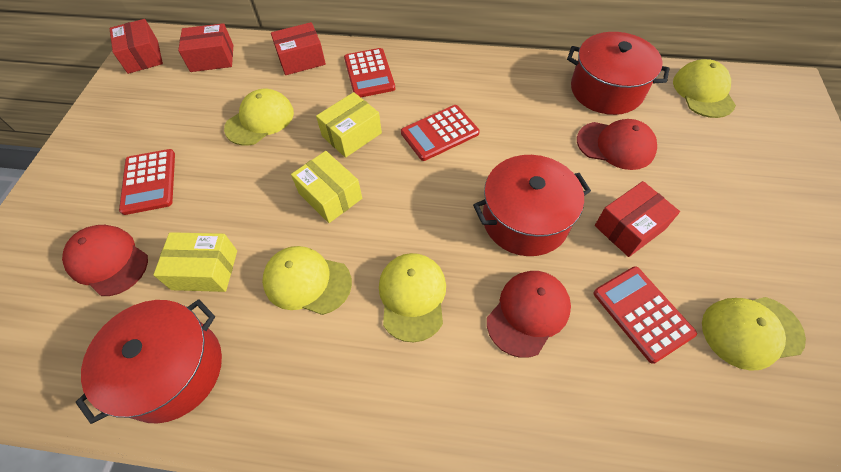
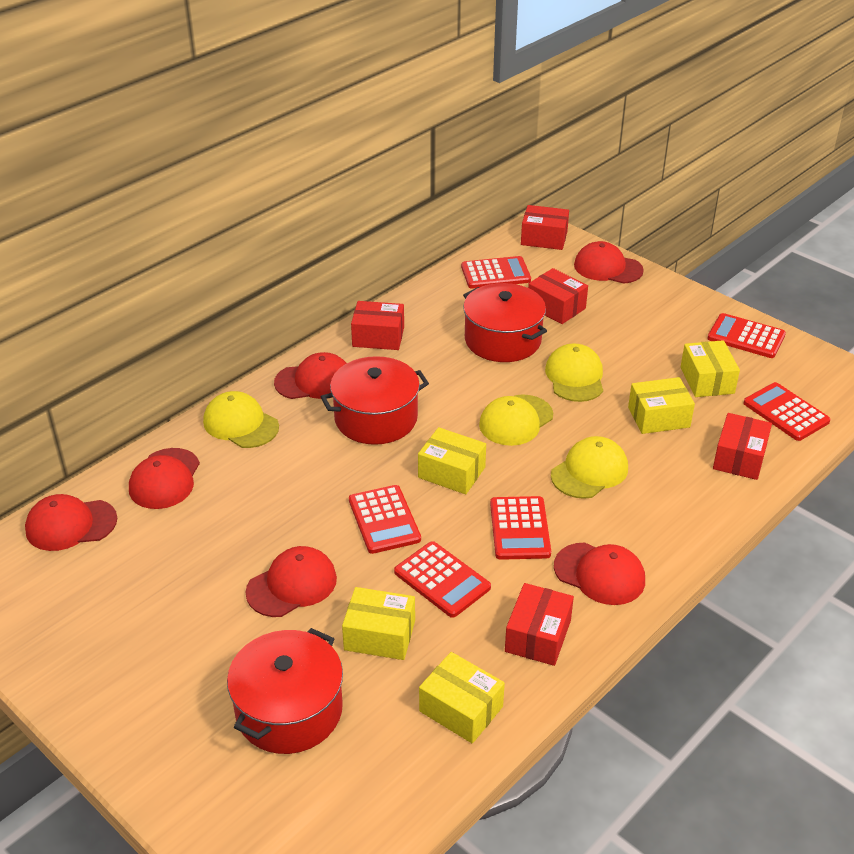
red box: [109,19,163,74] [178,23,233,72] [271,22,326,75] [595,181,680,257] = 4 -> [351,301,404,350] [505,583,574,666] [521,205,569,250] [528,268,588,324] [713,413,772,480] = 5
red calculator: [119,149,175,215] [344,48,395,97] [401,105,480,161] [594,266,697,364] = 4 -> [349,485,421,554] [394,541,491,618] [461,256,531,289] [490,496,551,560] [707,313,786,358] [743,382,830,441] = 6
red cap: [62,225,148,296] [487,271,571,358] [577,119,657,170] = 3 -> [25,494,117,551] [129,448,200,509] [245,546,337,617] [274,352,347,399] [554,542,645,605] [574,241,644,284] = 6
yellow box: [153,232,237,292] [291,151,362,223] [316,92,382,158] = 3 -> [342,587,415,660] [418,427,486,494] [419,652,505,743] [628,377,695,434] [681,340,740,397] = 5
yellow cap: [224,88,294,146] [262,246,352,315] [379,253,446,343] [673,59,736,118] [702,297,806,371] = 5 -> [203,391,279,448] [479,395,553,446] [545,343,603,402] [551,436,628,499] = 4

